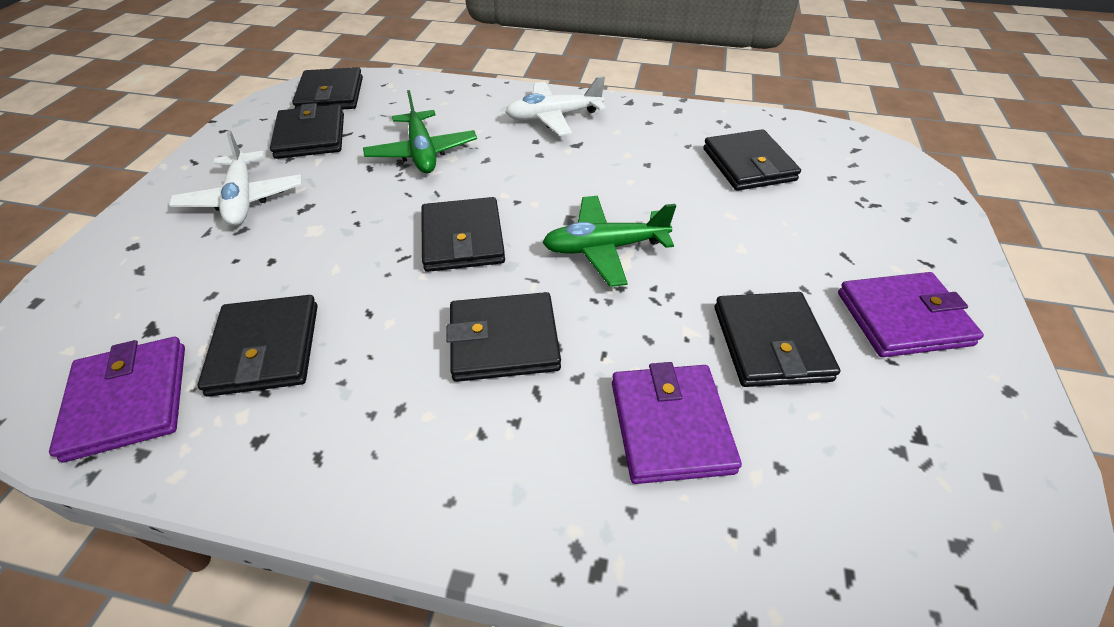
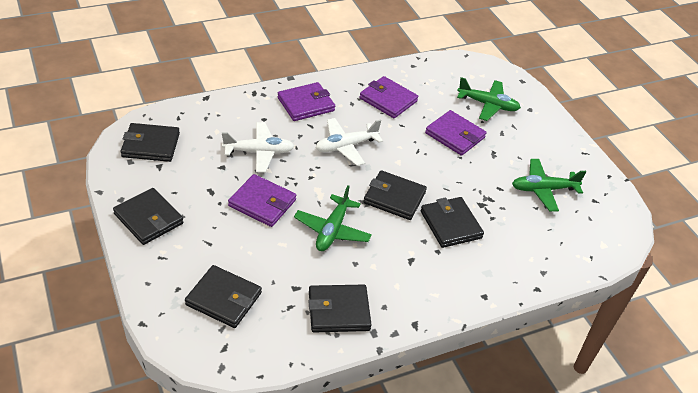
black wallet: [198,295,318,397] [270,103,344,159] [292,67,363,109] [421,197,505,272] [446,292,561,382] [703,129,801,191] [714,292,840,387] = 7 -> [113,188,184,245] [121,123,180,162] [185,265,262,328] [308,285,372,333] [364,170,427,220] [421,197,484,248] = 6
green plane: [363,90,477,173] [542,196,676,287] = 2 -> [294,185,372,251] [457,77,521,121] [512,159,586,212] = 3
purple wallet: [49,337,185,462] [612,362,742,484] [838,272,984,357] = 3 -> [228,174,297,227] [277,82,335,121] [359,76,418,118] [425,110,487,156] = 4

